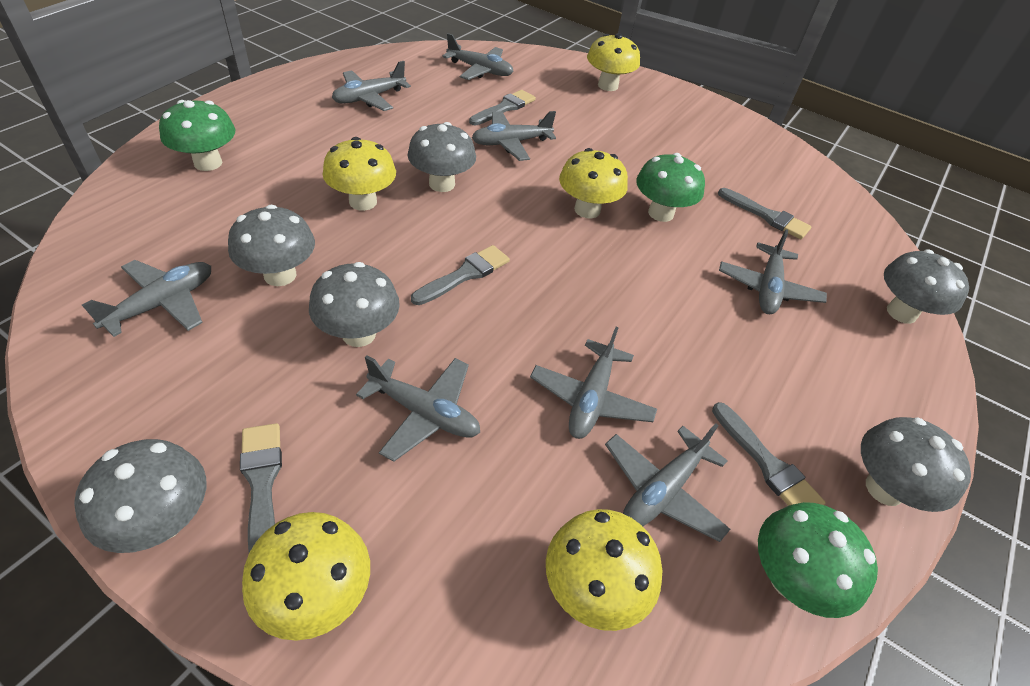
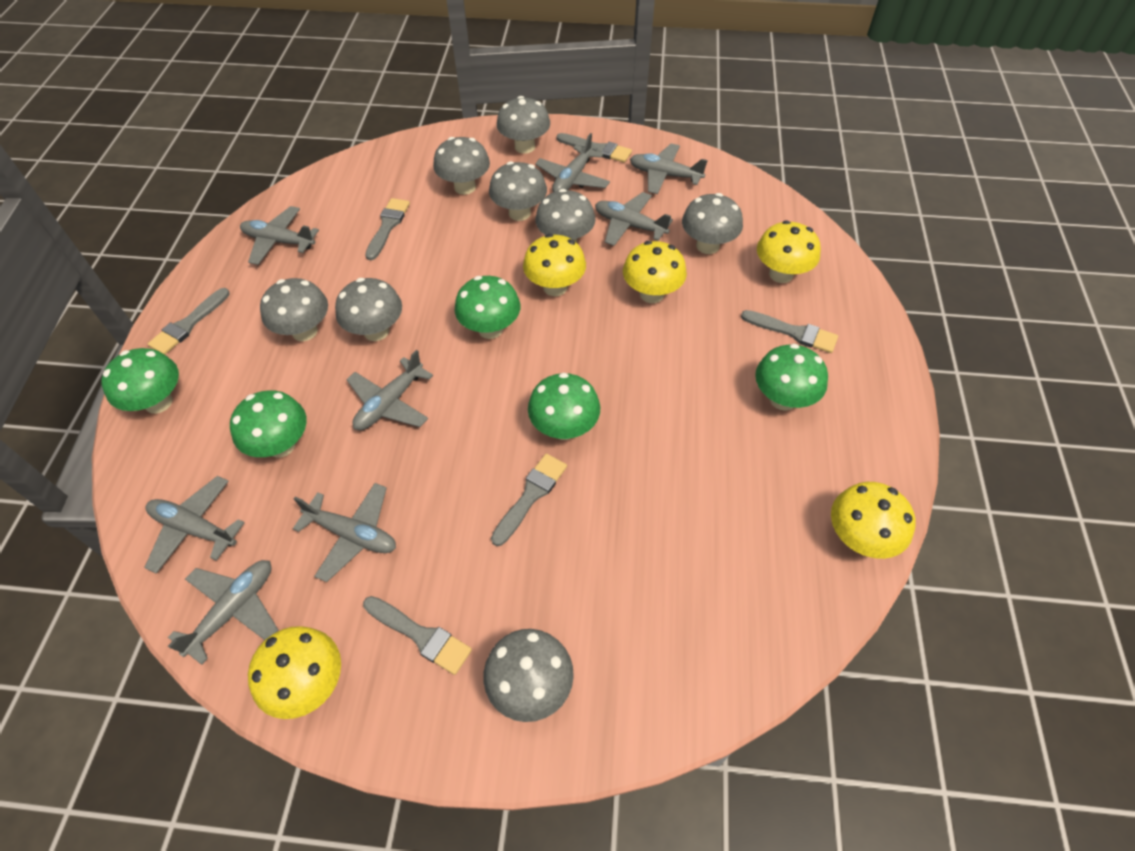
green mushroom: [159,100,235,171] [636,153,705,222] [758,502,878,618] = 3 -> [101,348,179,414] [230,391,307,458] [455,276,520,339] [528,373,600,440] [755,344,828,411] = 5
grey brush: [240,423,282,553] [411,245,510,305] [469,90,536,126] [712,402,826,506] [718,188,811,239] = 5 -> [148,288,230,355] [363,596,472,675] [365,198,410,260] [491,453,567,546] [557,133,632,163] [741,310,838,353] = 6
grey mushroom: [74,439,206,553] [228,205,315,286] [309,262,400,347] [408,122,476,192] [861,417,971,512] [884,249,969,324] = 6 -> [260,278,328,341] [335,278,402,341] [433,137,490,195] [483,629,574,722] [489,161,547,221] [497,96,550,154] [535,189,595,243] [682,193,743,254] = 8

